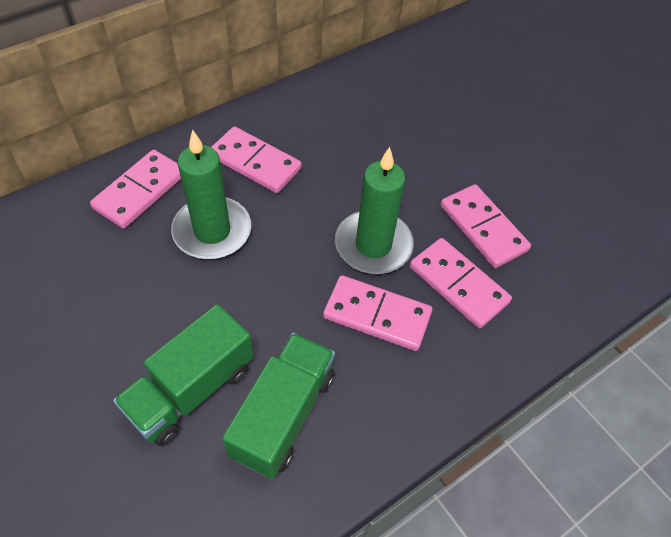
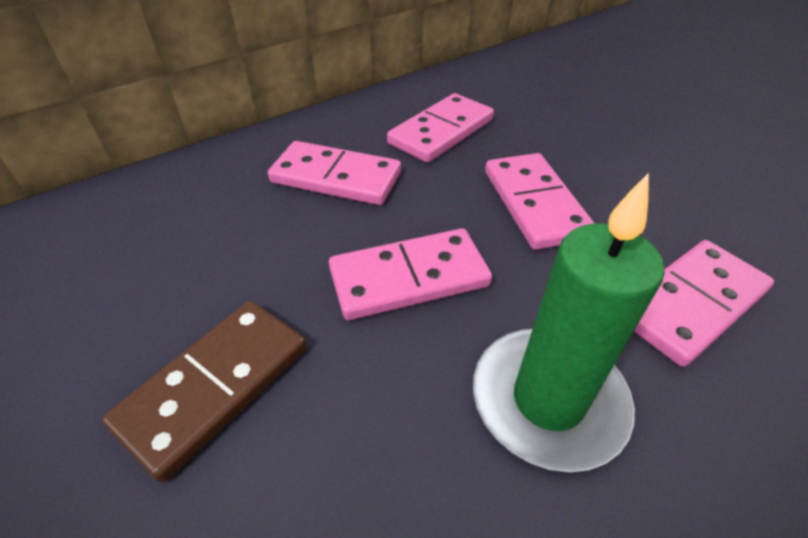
brown domino: none = 0 -> [102,301,307,482] = 1
green candle: [171,130,251,259] [335,147,414,274] = 2 -> [473,173,664,472] = 1
green truck: [113,304,253,446] [222,333,335,479] = 2 -> none = 0

